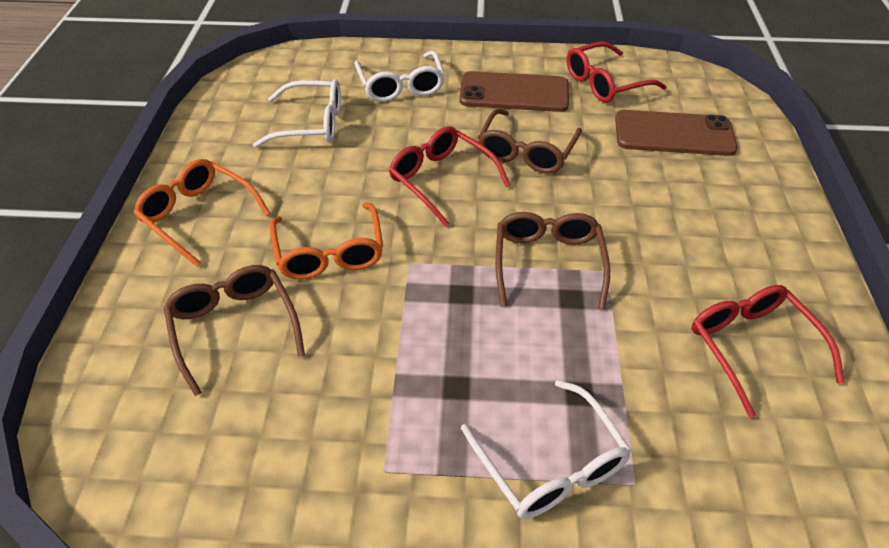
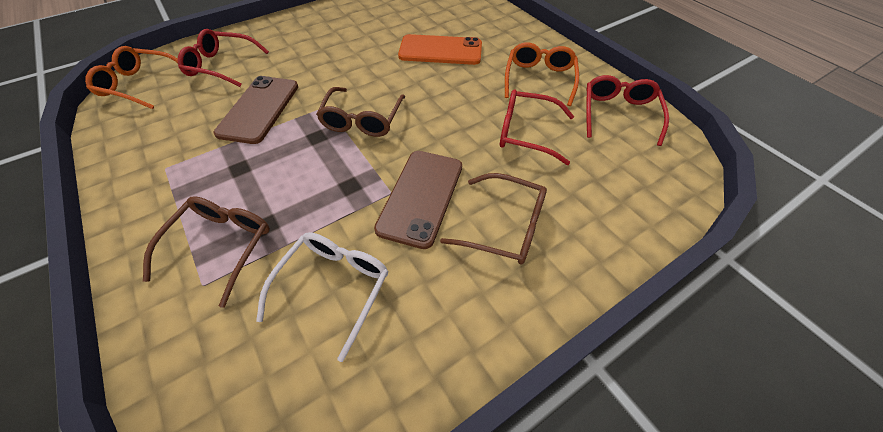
orange phone: none = 0 -> [398,34,482,65] = 1
white glasses: [253,79,341,147] [354,51,445,102] [461,380,632,519] = 3 -> [256,232,388,362] = 1

